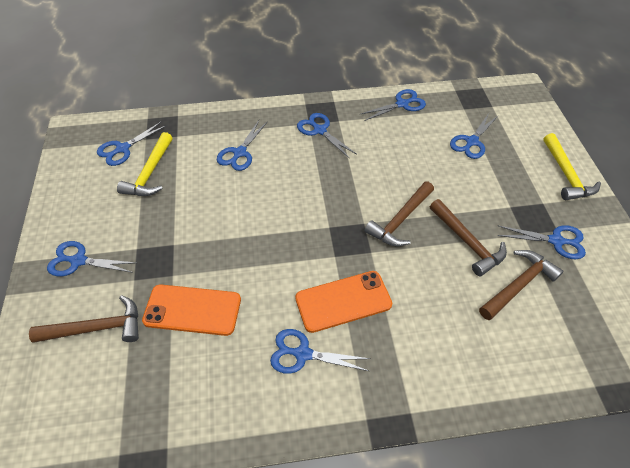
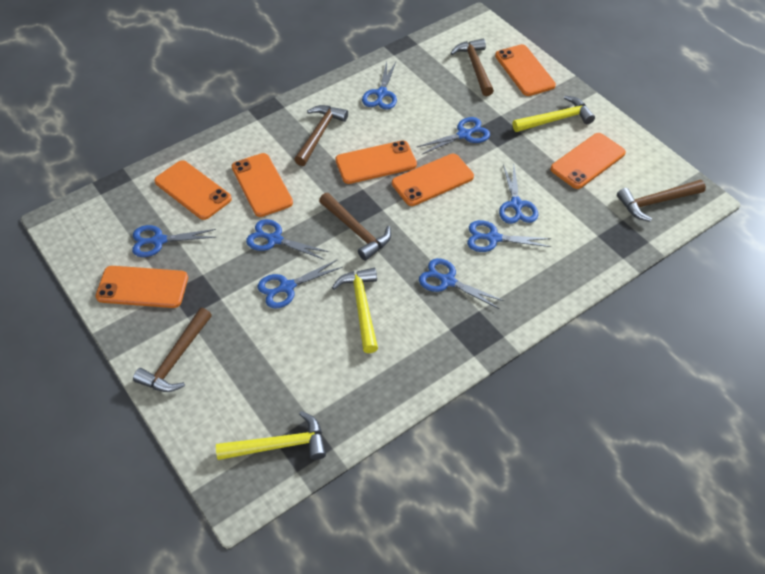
brown hammer: [29,295,139,343] [365,181,434,247] [430,199,507,276] [479,250,563,320] = 4 -> [133,308,212,392] [294,105,348,166] [319,193,391,261] [450,39,494,96] [617,180,706,222] = 5
orange phone: [142,284,241,336] [295,271,392,333] = 2 -> [95,266,188,308] [155,160,232,220] [232,153,293,217] [335,140,417,184] [392,154,474,206] [495,44,556,96] [550,133,626,189] = 7
yellow hammer: [117,132,173,196] [543,133,601,200] = 2 -> [216,411,326,460] [332,268,378,353] [513,96,595,132] = 3

